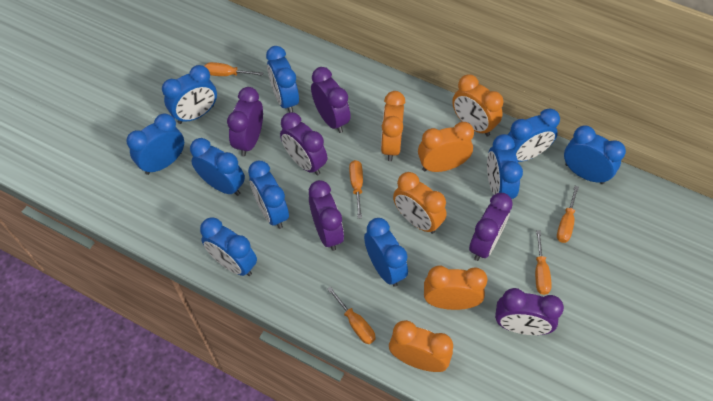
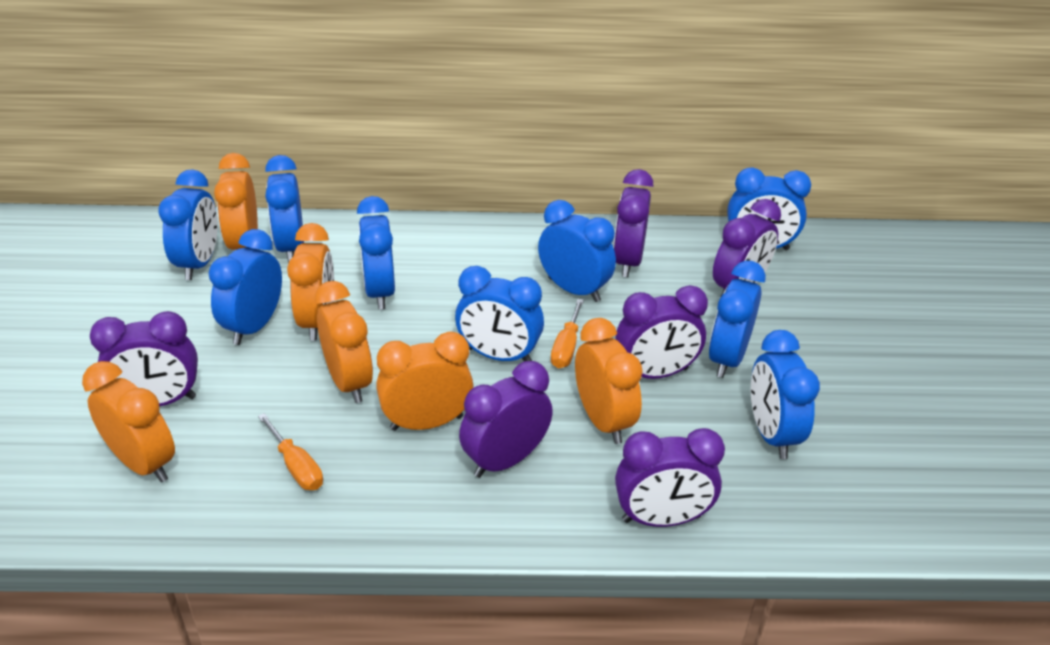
blue clock: [126,114,184,175] [162,65,217,124] [190,138,245,196] [200,217,257,276] [248,161,289,229] [266,46,299,112] [364,218,408,287] [487,134,523,199] [507,108,560,162] [564,125,626,184] = 10 -> [158,169,218,280] [209,229,282,345] [265,155,304,263] [357,196,395,310] [455,266,544,361] [538,200,616,302] [709,261,766,378] [727,167,811,250] [751,330,820,459] = 9
orange screwdriver: [204,62,263,76] [327,287,375,344] [349,160,363,218] [535,231,552,295] [557,186,579,243] = 5 -> [258,413,323,490] [551,299,584,368] = 2

